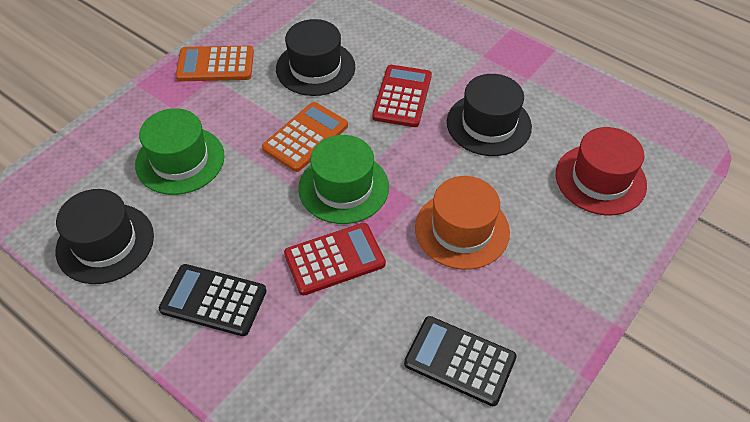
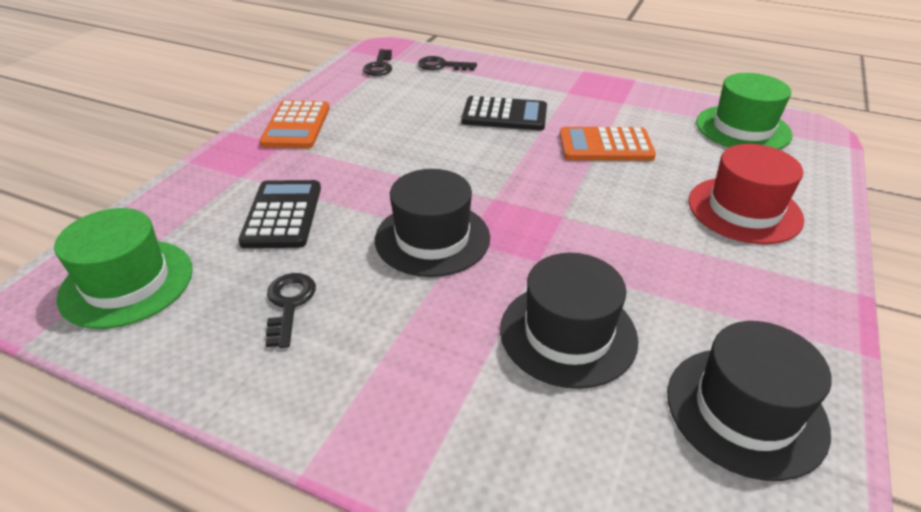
black key: none = 0 -> [266,273,316,348] [363,49,392,76] [418,56,477,70] = 3
orange hat: [415,176,510,270] = 1 -> none = 0
red calculator: [284,223,386,295] [372,65,432,127] = 2 -> none = 0

